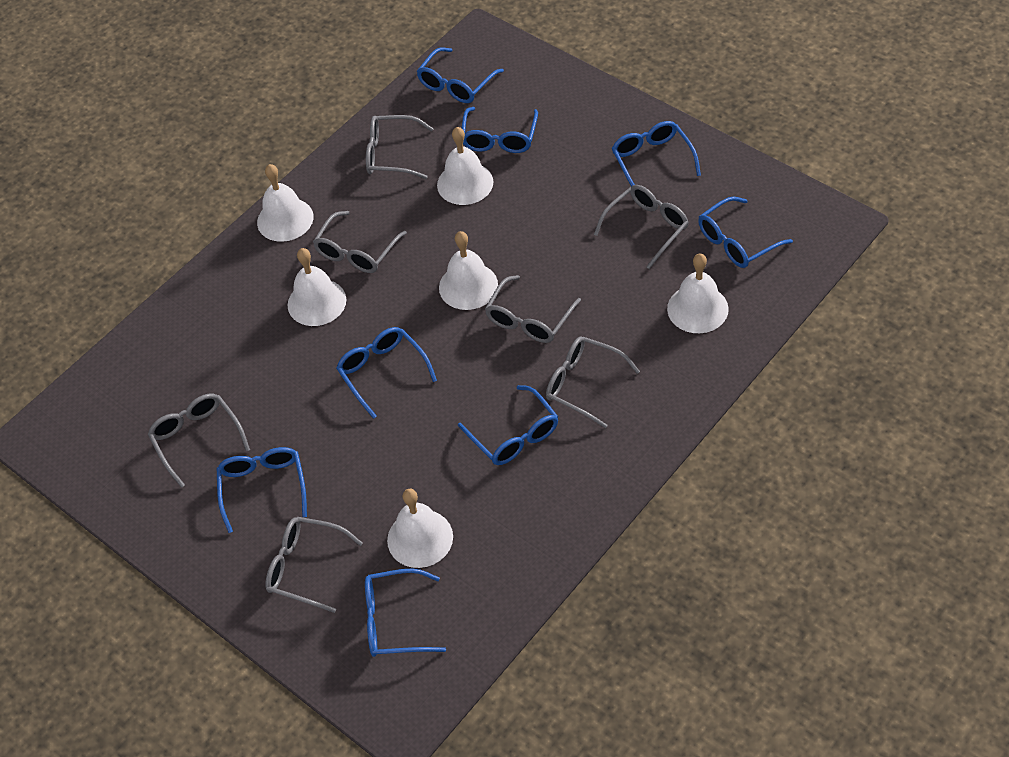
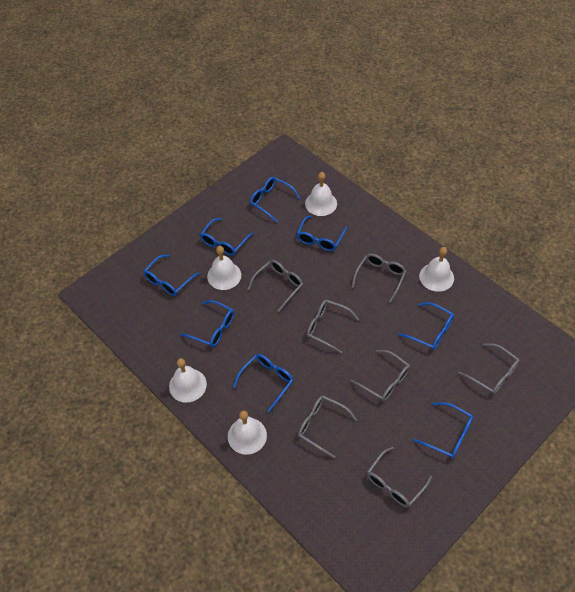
white bell: [257,164,314,242] [287,248,346,326] [387,489,453,568] [437,127,493,205] [439,231,498,310] [667,254,729,333] = 6 -> [169,358,207,403] [207,246,241,290] [228,411,267,455] [305,172,337,216] [419,247,454,292] = 5

